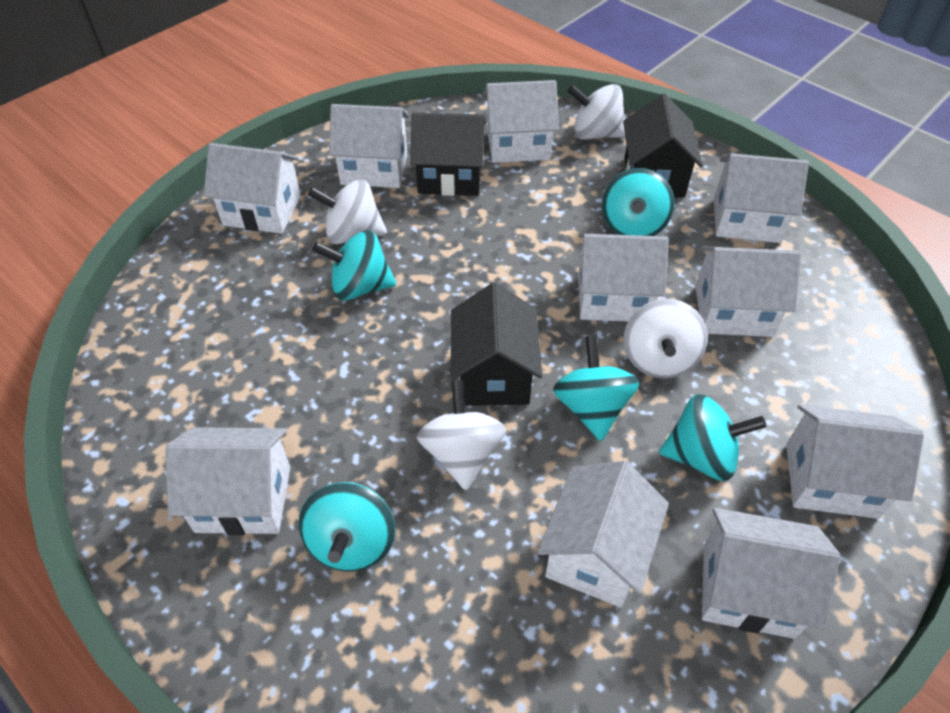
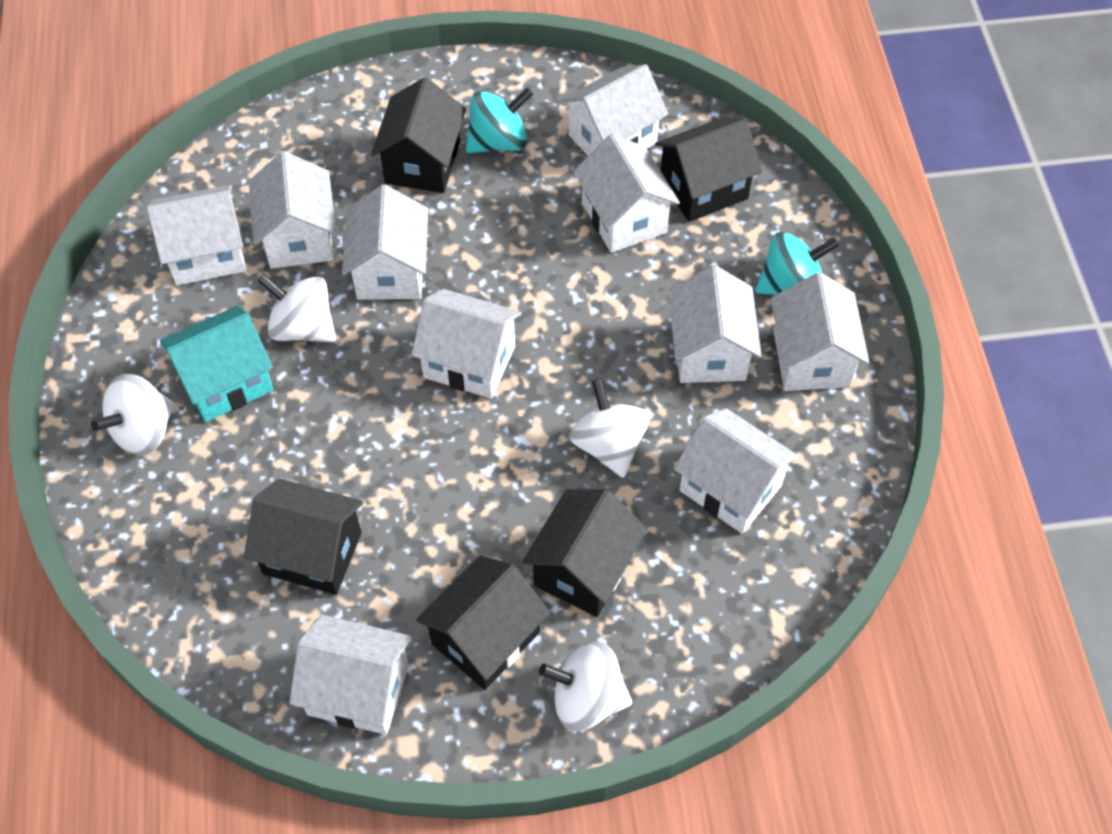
black house: [410,112,486,196] [451,282,542,406] [623,94,703,198] = 3 -> [244,479,363,595] [371,77,466,193] [416,555,550,690] [522,489,647,617] [655,117,762,222] = 5
turquoise house: none = 0 -> [160,306,274,422] = 1
turquoise spinning top: [298,482,395,572] [313,230,396,301] [553,336,640,441] [602,168,675,236] [659,394,766,481] = 5 -> [466,87,533,153] [756,232,840,295] = 2

